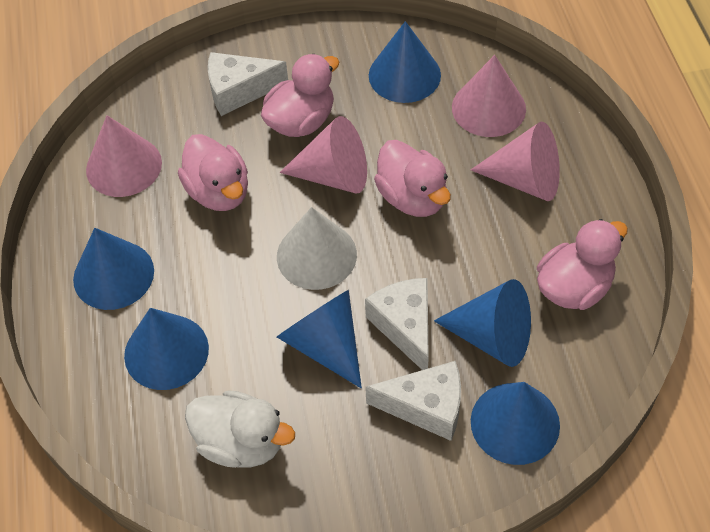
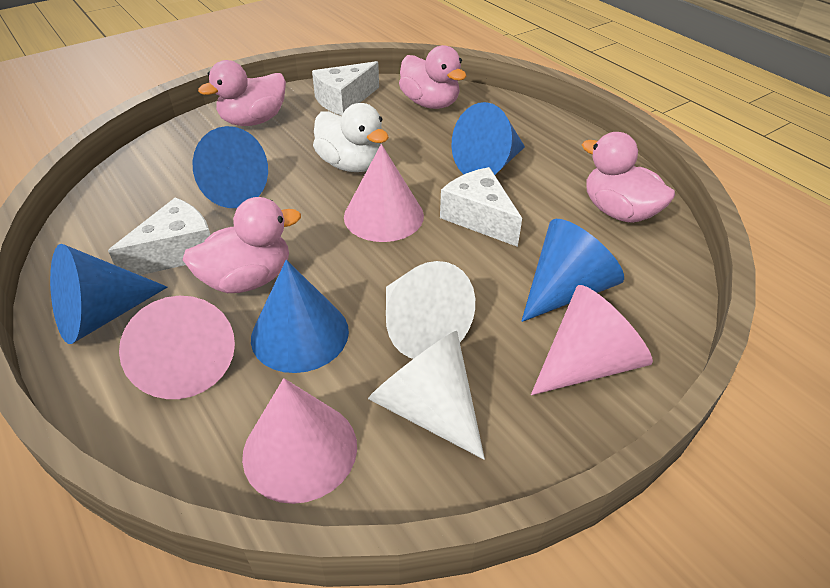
blue cone: [73,228,154,310] [124,308,209,390] [277,290,362,388] [369,21,441,103] [434,279,531,367] [471,382,560,465] = 6 -> [50,244,167,344] [192,126,268,208] [251,260,349,373] [451,102,525,175] [521,219,624,322] = 5
white cone: [277,207,357,290] = 1 -> [368,331,485,459] [386,261,475,359] = 2

